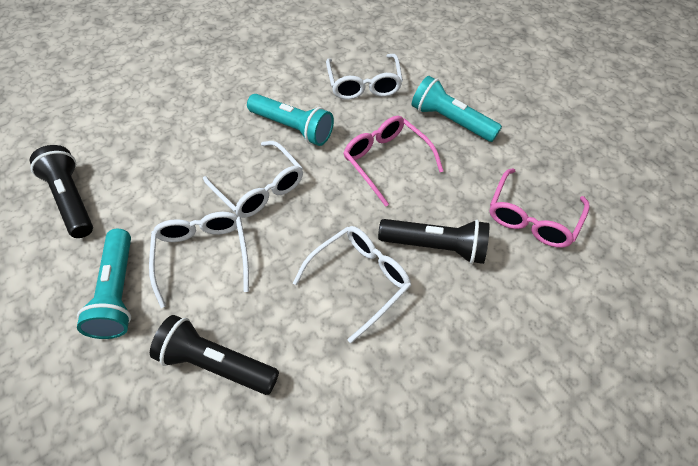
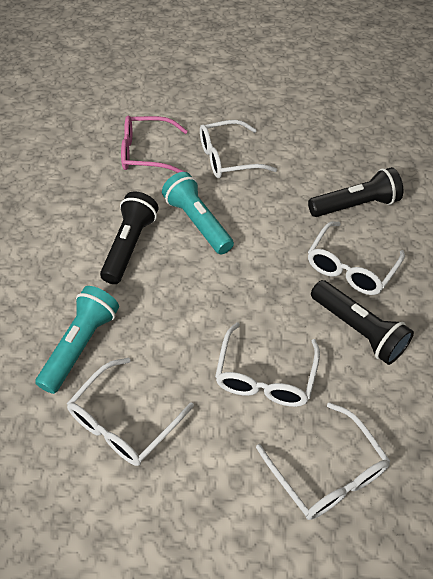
pink glasses: [343,116,443,207] [490,168,589,248] = 2 -> [121,116,188,173] = 1
turquoise flashlight: [77,229,131,339] [247,94,334,146] [412,76,502,142] = 3 -> [35,286,119,394] [162,172,234,254] = 2
white glasses: [149,212,249,308] [203,141,303,218] [293,226,411,343] [326,54,403,100] = 4 -> [67,358,194,466] [200,120,277,178] [215,322,320,407] [256,402,390,520] [308,221,405,295] = 5

